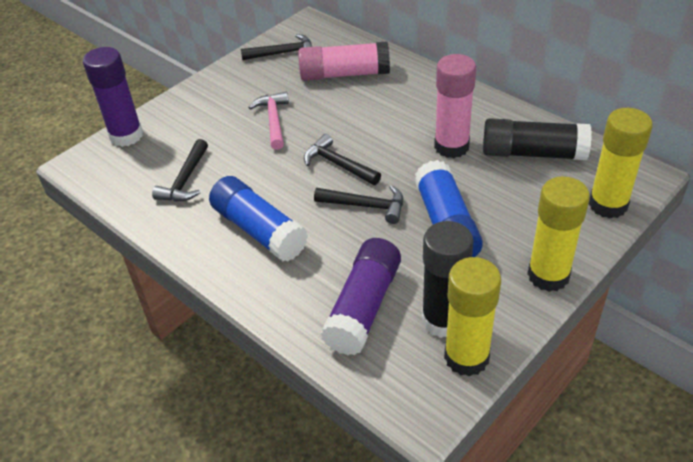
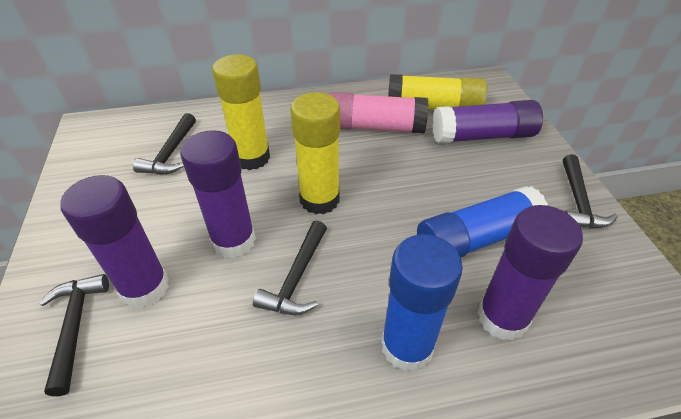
black glue stick: [422,221,473,338] [483,118,592,160] = 2 -> none = 0
pink glue stick: [298,41,390,81] [434,54,476,158] = 2 -> [329,92,428,134] = 1
pink hammer: [248,92,289,150] = 1 -> none = 0
purple glue stick: [83,47,143,147] [320,238,401,355] = 2 -> [60,175,169,308] [180,130,256,258] [432,100,543,144] [477,205,583,341] = 4

